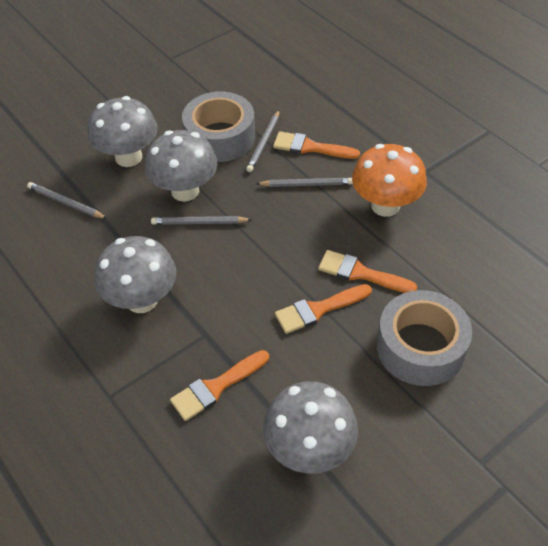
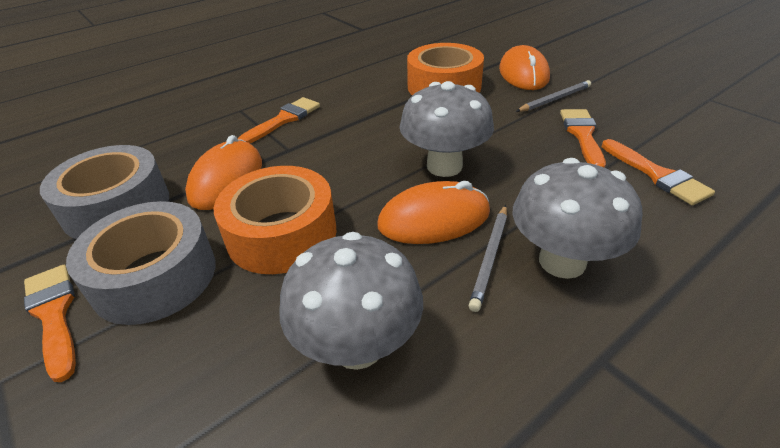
grey mushroom: [88,96,158,167] [94,236,176,313] [145,130,218,202] [263,381,358,473] = 4 -> [279,232,423,370] [400,81,494,177] [512,158,642,279] = 3
grey pencil: [27,182,107,219] [151,216,252,225] [246,110,280,172] [256,178,353,187] = 4 -> [468,205,507,312] [516,80,591,112] = 2
orange mouse: none = 0 -> [185,135,262,210] [377,181,490,244] [499,45,550,90] = 3
orange mushroom: [352,144,427,217] = 1 -> none = 0
orange tape: none = 0 -> [214,166,336,274] [407,43,484,95] = 2

